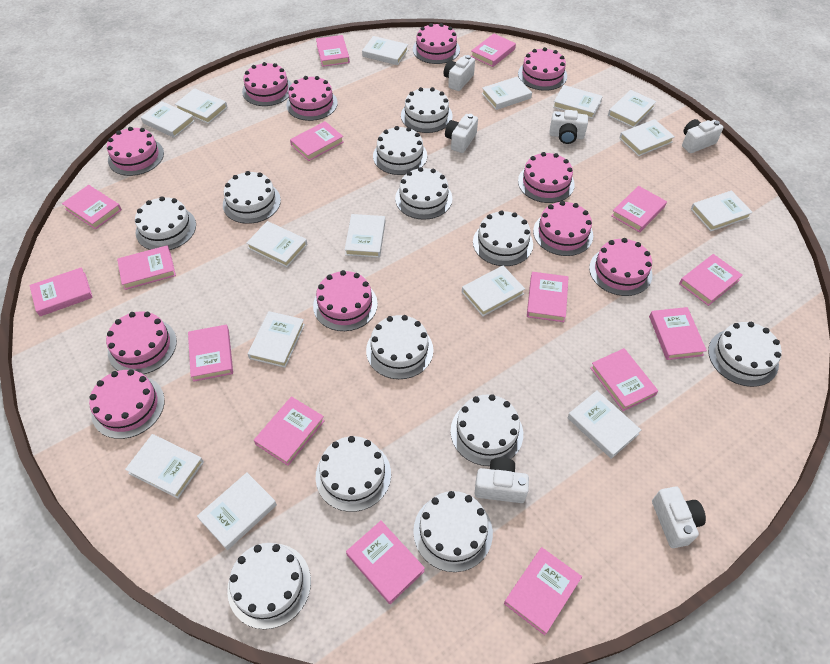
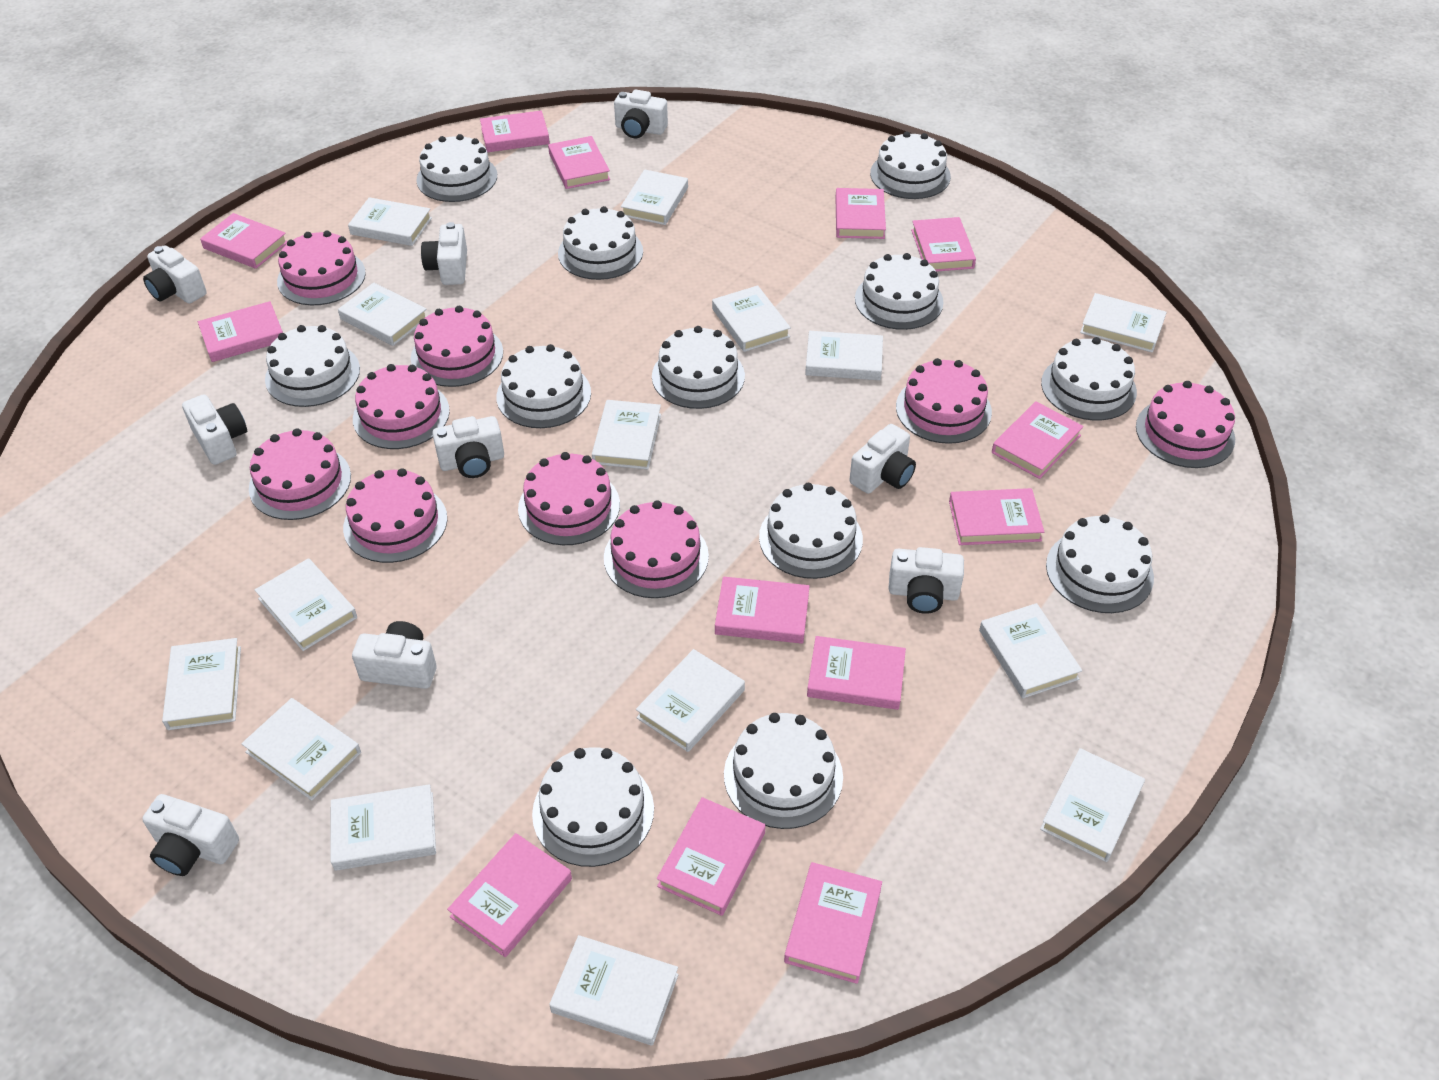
pink book: [29,267,93,316] [62,185,122,230] [117,245,176,290] [188,325,233,382] [254,396,325,466] [290,121,344,161] [316,35,350,67] [346,521,425,604] [471,34,516,67] [504,547,582,635] [527,272,569,322] [590,348,658,411] [611,186,667,232] [649,307,707,360] [679,254,743,306] = 15 -> [198,301,283,362] [200,213,287,269] [447,833,572,957] [480,110,550,153] [548,136,610,189] [657,797,765,916] [715,577,810,644] [784,862,882,984] [807,636,906,710] [835,188,886,239] [911,217,976,272] [949,488,1044,545] [992,401,1084,479] = 13
pink cake: [89,369,165,439] [106,312,177,374] [107,127,164,176] [242,62,291,106] [286,76,338,121] [313,270,378,331] [413,23,460,64] [518,47,567,91] [518,152,575,203] [533,201,593,256] [589,238,652,296] = 11 -> [249,428,351,520] [277,231,366,305] [343,468,447,563] [353,364,450,449] [411,306,503,387] [518,452,620,545] [604,501,709,598] [896,358,992,444] [1136,381,1235,468] = 9
white camera: [444,55,475,91] [445,114,478,153] [475,457,529,503] [549,110,588,144] [652,486,706,548] [682,119,723,153] = 6 -> [142,794,239,876] [143,245,207,304] [182,394,247,465] [352,621,437,689] [421,222,467,285] [432,416,504,478] [614,90,668,138] [850,424,916,494] [889,547,964,614] = 9

